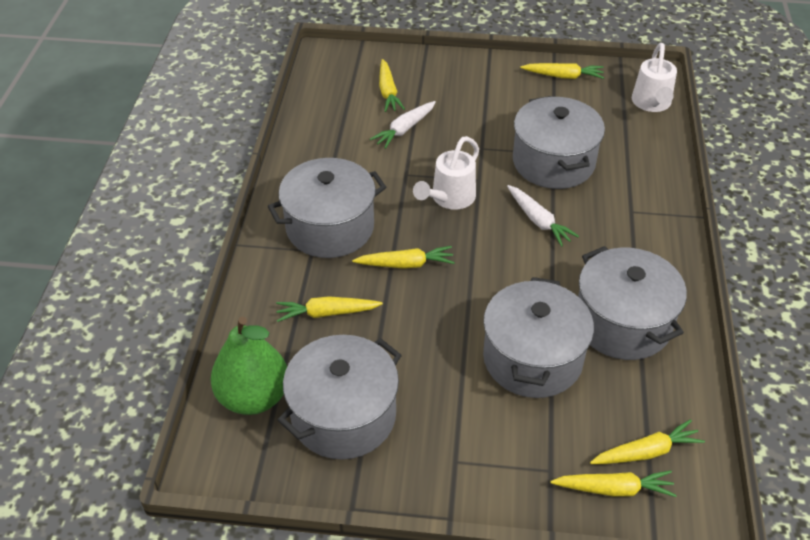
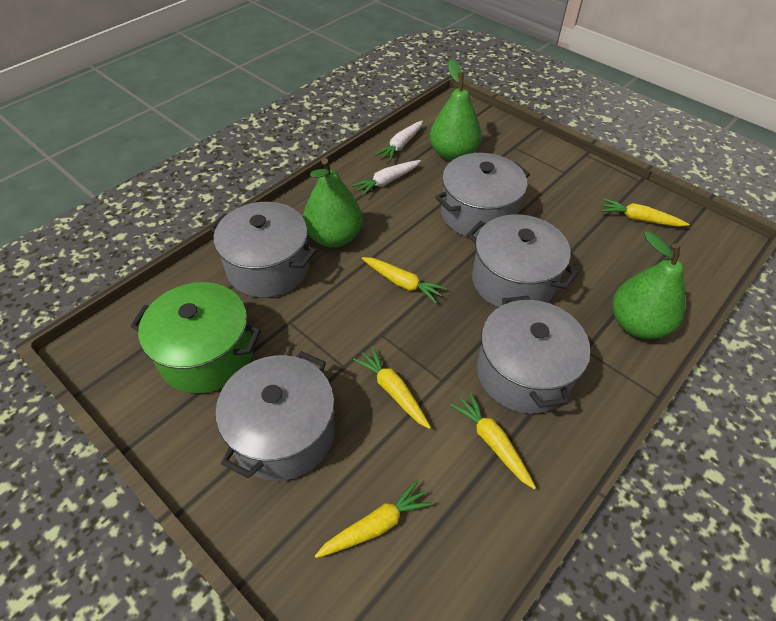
green pear: [211,317,287,415] = 1 -> [303,158,363,248] [430,59,482,161] [612,231,685,339] = 3
green pot: none = 0 -> [130,282,261,394] = 1
white watering can: [413,136,479,210] [632,43,677,112] = 2 -> none = 0
yellow carrot: [276,296,383,322] [352,246,455,269] [379,59,405,112] [520,63,604,79] [550,470,677,497] [590,419,705,464] = 6 -> [315,479,433,558] [353,347,431,429] [362,257,447,303] [450,392,536,489] [601,198,689,227] = 5

